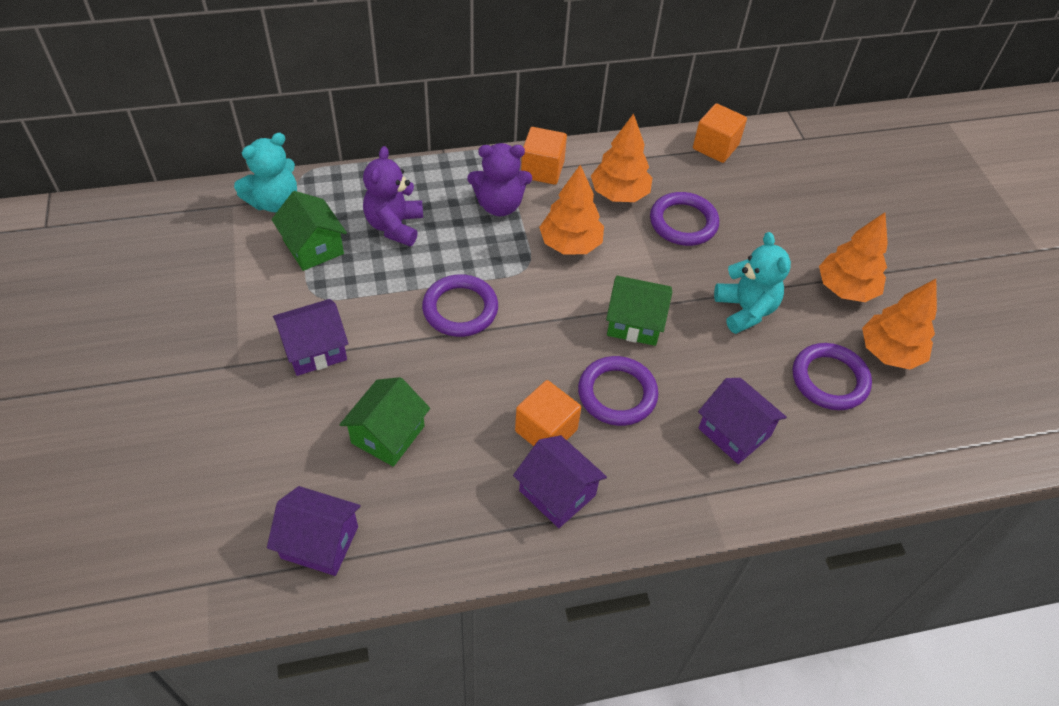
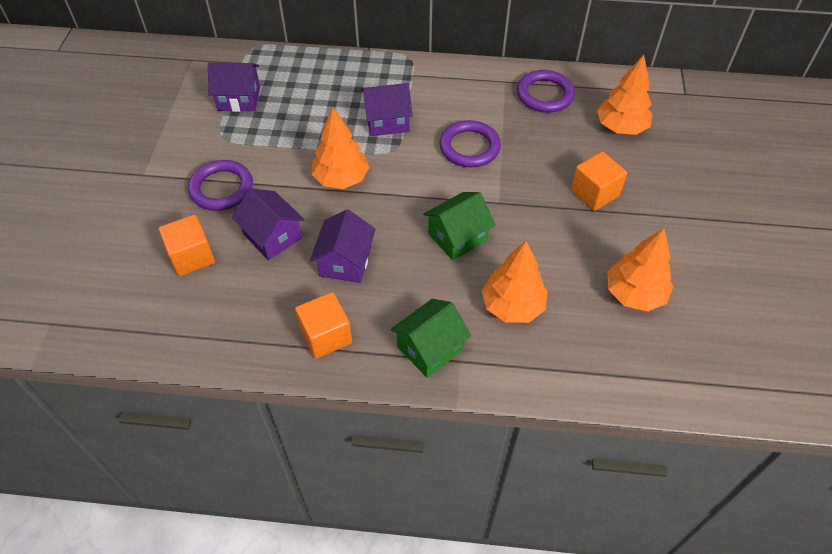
green house: [271,191,347,271] [339,377,430,467] [606,276,672,346] = 3 -> [390,299,471,378] [423,192,495,260] = 2
purple ring: [422,274,498,337] [578,356,658,426] [650,192,719,246] [793,343,872,410] = 4 -> [188,160,253,211] [439,120,501,167] [517,70,575,113] = 3
purple teddy bear: [363,146,423,246] [468,143,532,216] = 2 -> none = 0
turquoise teddy bear: [234,133,297,212] [714,232,791,334] = 2 -> none = 0

